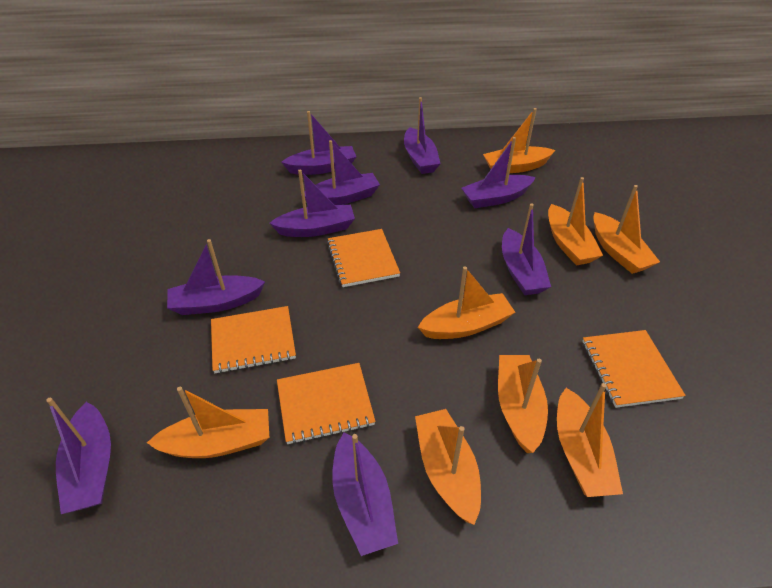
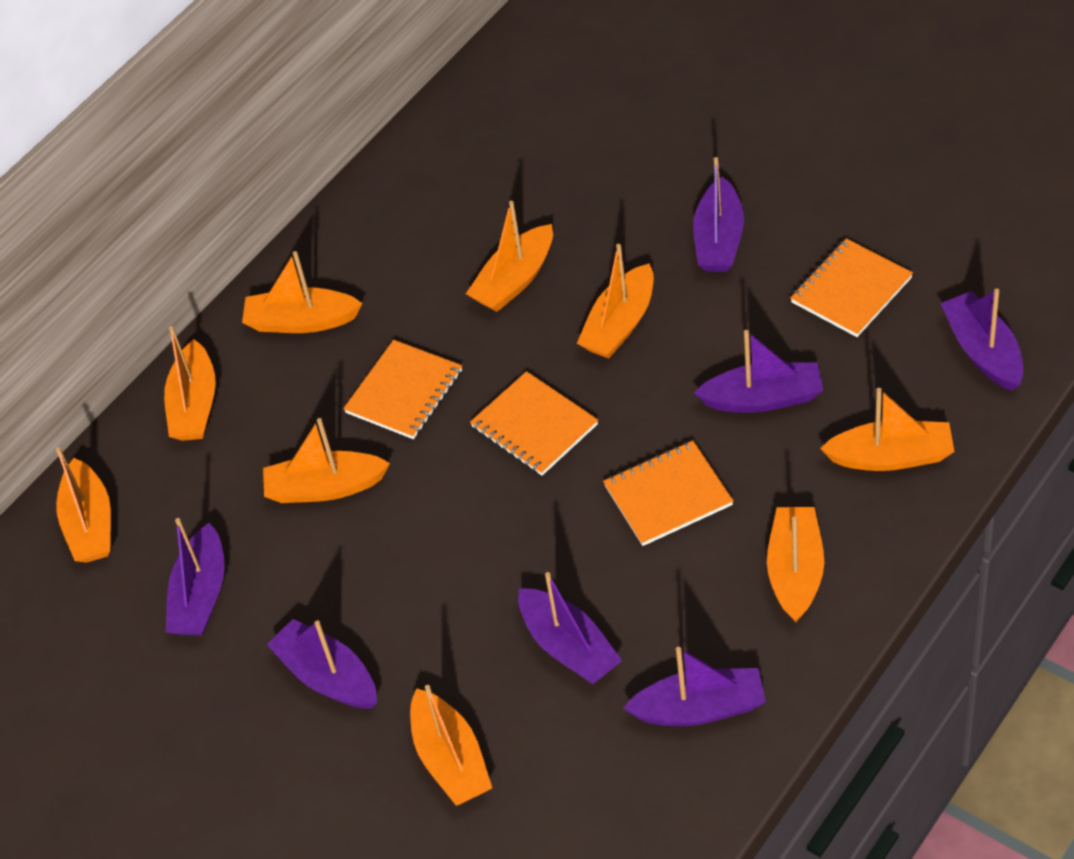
orange boat: [147,387,269,458] [415,409,481,525] [418,267,515,339] [483,108,555,173] [498,355,548,453] [548,177,603,265] [557,383,623,497] [593,185,660,274] = 8 -> [56,447,111,563] [164,326,216,441] [242,251,362,333] [263,418,390,503] [410,685,492,806] [466,201,553,312] [577,244,654,358] [767,507,824,623] [820,388,955,471] = 9
purple boat: [46,397,111,514] [167,239,265,315] [269,170,355,237] [281,111,356,175] [304,140,380,205] [332,433,398,556] [404,97,441,174] [461,137,535,208] [502,203,551,295] = 9 -> [166,518,225,636] [267,619,377,709] [518,572,622,684] [623,647,766,726] [693,157,744,272] [694,330,823,413] [940,288,1024,391] = 7

